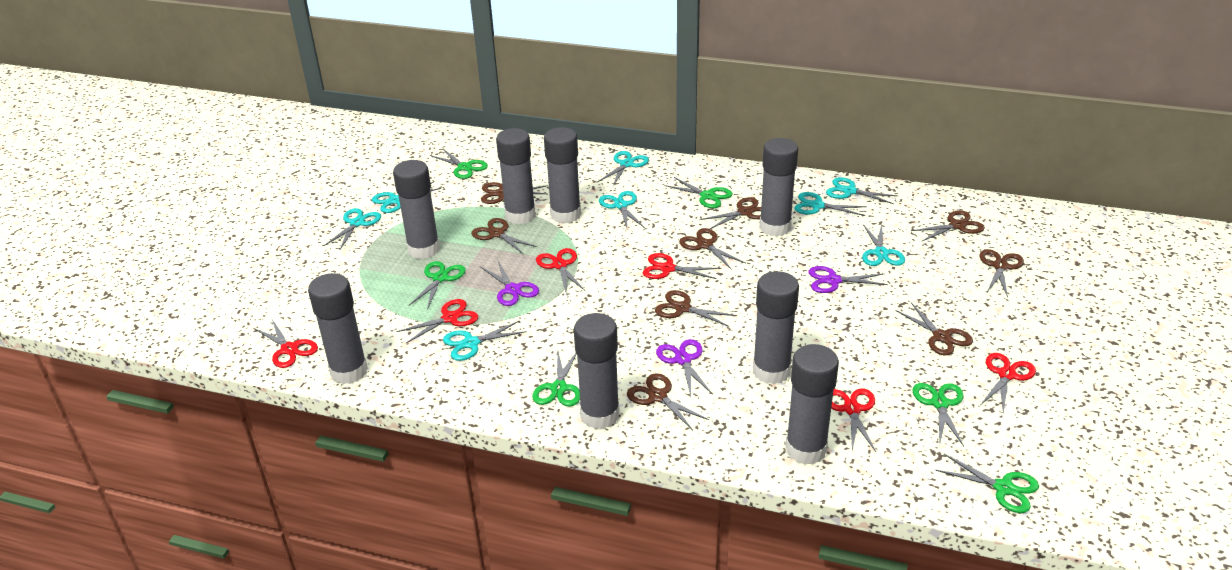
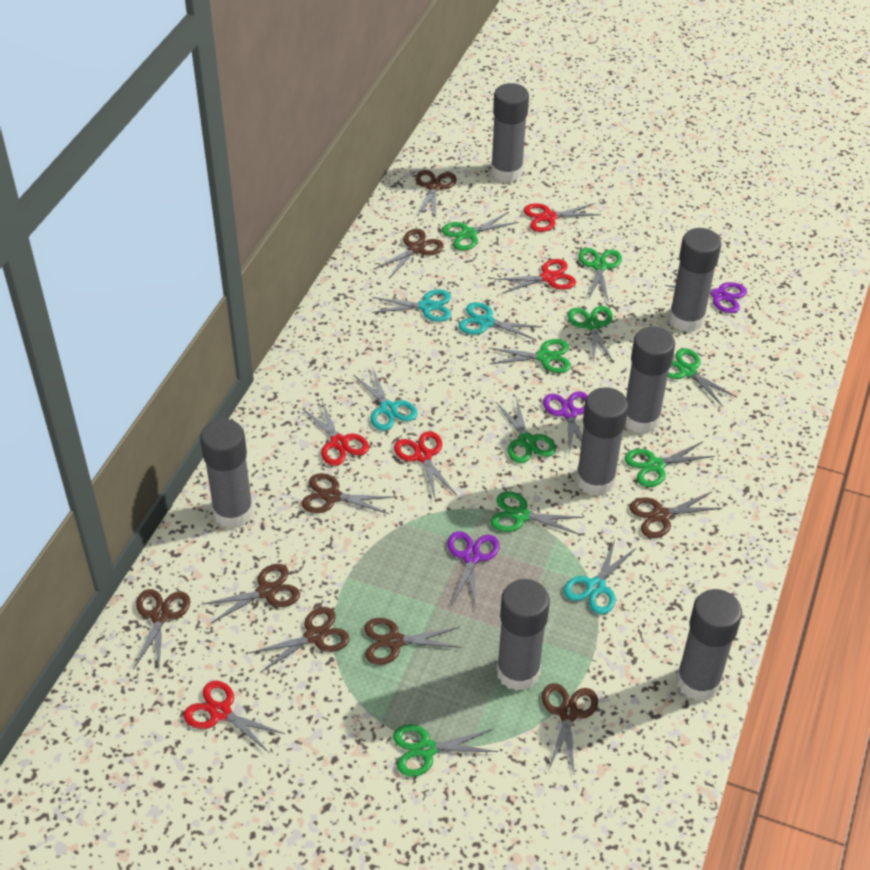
green scissors: [409,261,466,310] [430,149,488,179] [532,352,580,406] [664,177,732,208] [912,383,964,446] [935,454,1039,513] = 6 -> [393,724,498,777] [442,212,518,251] [489,339,571,373] [491,491,584,535] [496,396,556,463] [568,306,614,363] [578,248,622,303] [625,441,715,487] [668,348,738,407] = 9
grey glue stick: [308,273,368,384] [393,160,440,259] [496,128,536,224] [544,127,581,224] [574,313,619,429] [753,271,799,384] [759,138,798,237] [785,344,839,464] = 8 -> [200,419,253,528] [491,83,529,183] [496,579,550,691] [576,387,628,496] [626,327,675,434] [669,228,721,332] [676,589,742,701] = 7
red scissors: [253,319,318,368] [396,299,478,343] [536,248,585,292] [643,253,720,279] [831,389,876,452] [980,353,1036,413] = 6 -> [184,681,285,753] [302,401,369,466] [394,431,457,501] [495,259,576,294] [524,203,601,232] = 5
turquoise scissors: [323,208,381,249] [372,182,441,213] [443,321,527,361] [598,151,649,186] [599,191,645,228] [794,192,867,216] [826,177,898,204] [862,224,905,266] = 8 -> [353,366,418,431] [372,289,451,322] [458,302,542,340] [564,540,637,614] = 4

